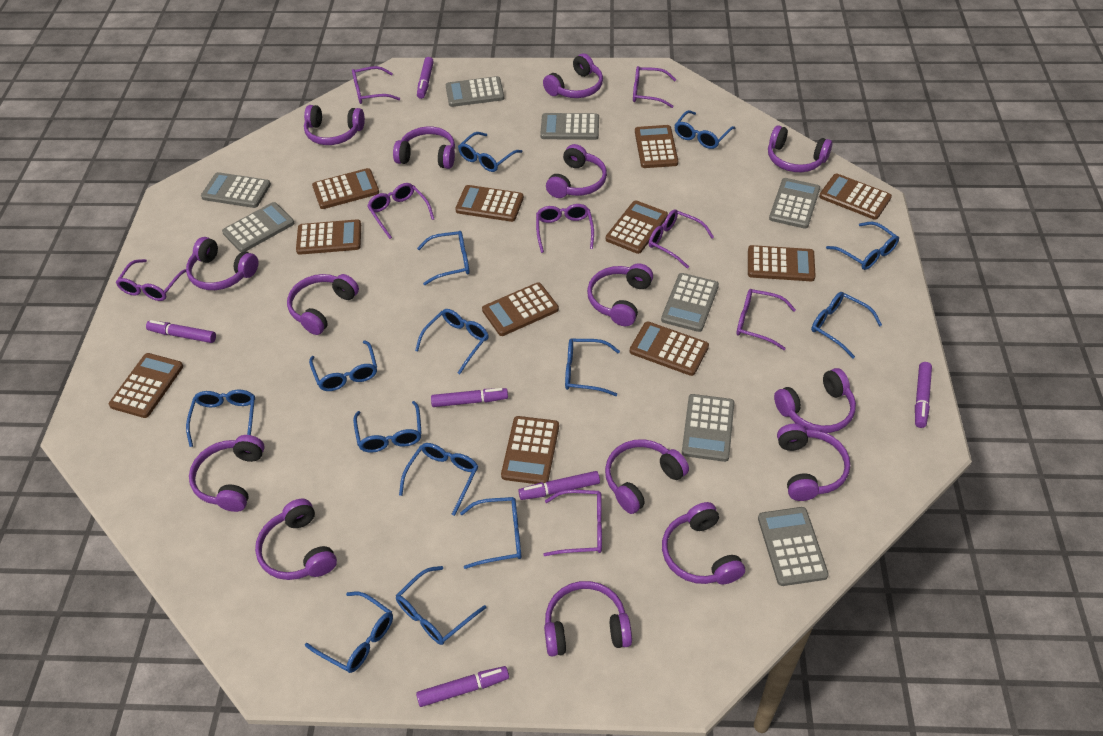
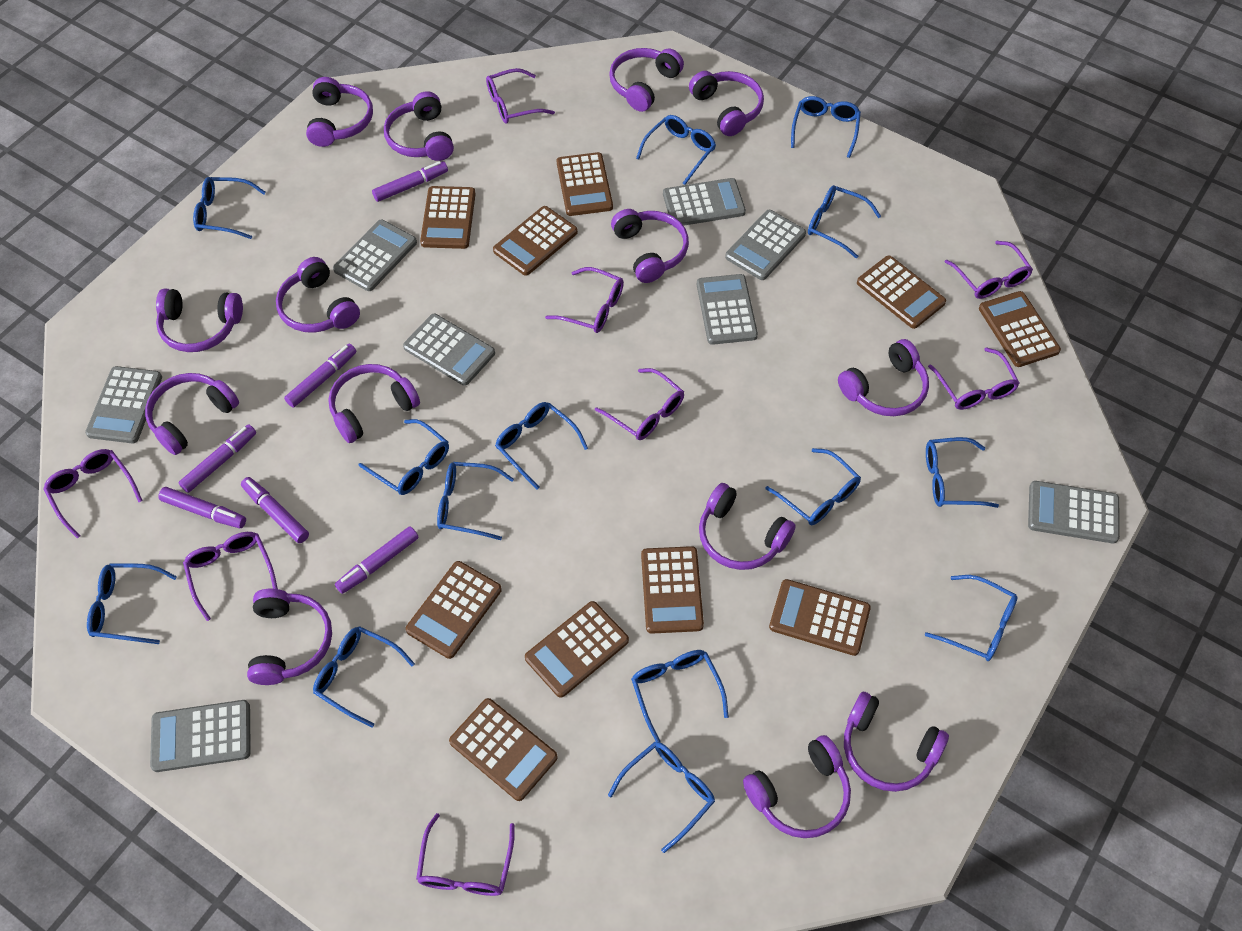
brown calculator: [109,353,183,418] [296,219,361,255] [312,168,379,209] [455,185,524,222] [482,282,559,336] [501,416,559,484] [606,200,668,254] [630,321,709,376] [635,125,678,168] [748,245,816,281] [819,174,892,220] = 11 -> [405,561,502,659] [420,186,476,249] [449,698,558,801] [493,206,578,276] [525,601,629,698] [557,152,613,216] [641,546,704,634] [769,579,871,656] [857,256,946,329] [979,291,1061,367] = 10
purple headphones: [186,237,258,290] [189,435,265,512] [255,499,337,580] [287,274,359,335] [304,105,365,145] [393,127,455,169] [543,53,603,98] [544,581,632,656] [546,144,607,198] [587,263,653,326] [605,439,689,514] [662,502,745,584] [768,125,832,172] [774,368,856,433] [777,424,850,501] = 15 -> [145,373,239,455] [156,289,243,352] [247,589,332,685] [276,257,360,333] [306,77,373,147] [328,364,420,443] [384,91,454,161] [609,48,684,112] [611,209,689,283] [689,71,764,136] [699,483,796,570] [743,735,851,838] [838,339,929,416] [844,692,949,792] = 14

